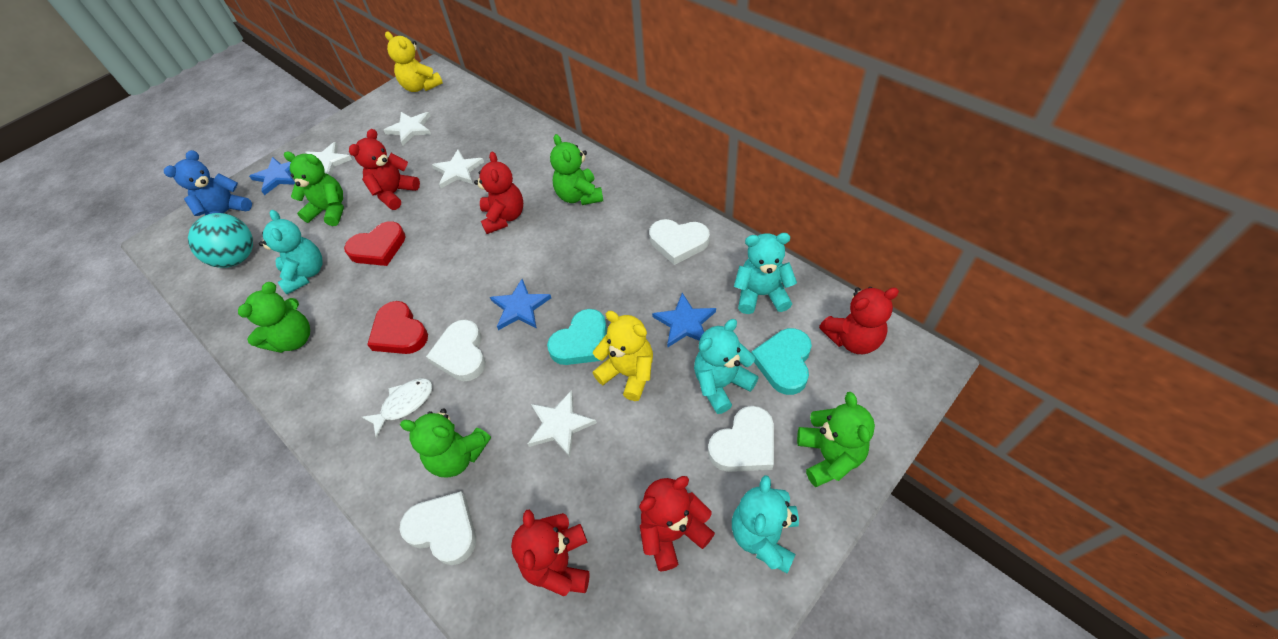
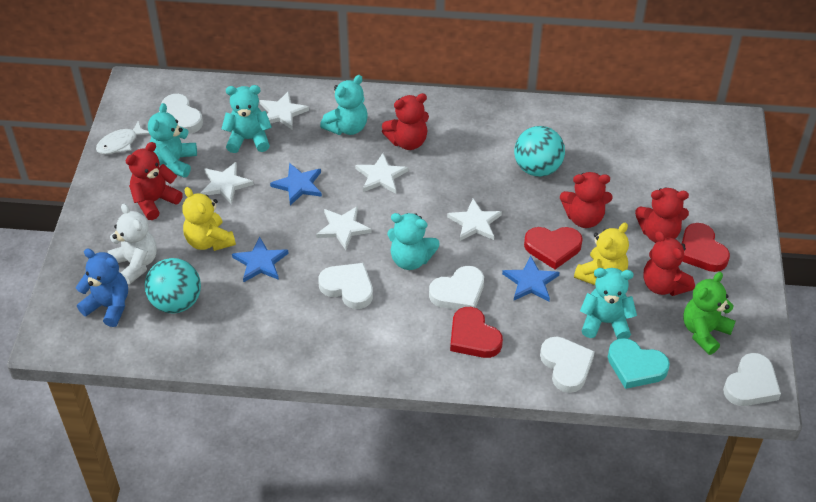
green teddy bear: [238,282,310,353] [284,152,344,226] [400,408,491,477] [550,134,603,205] [797,392,875,487] = 5 -> [683,272,736,355] = 1
red heart: [344,222,406,266] [367,301,428,354] = 2 -> [450,307,503,358] [524,227,583,269] [682,223,730,272] = 3
turquoise ball: [188,213,253,268] = 1 -> [145,258,201,313] [514,126,565,177] = 2
turquoise heart: [547,309,607,365] [751,328,812,395] = 2 -> [608,338,670,389] = 1
turquoise teddy bear: [259,210,322,294] [694,319,759,414] [732,475,799,573] [734,233,797,314] = 4 -> [148,103,197,178] [221,85,272,153] [320,75,368,135] [387,213,440,270] [580,268,637,339] = 5
white heart: [400,491,476,565] [426,320,486,381] [649,219,710,265] [708,406,774,472] = 4 -> [159,94,203,134] [318,263,373,309] [429,266,484,310] [540,337,595,393] [723,353,781,406] = 5
white star: [305,142,352,176] [383,112,431,146] [432,149,484,188] [528,390,597,457] = 4 -> [200,162,254,204] [259,91,309,130] [316,206,372,250] [355,153,408,193] [447,198,502,241] = 5
white teddy bear: none = 0 -> [108,203,157,284] = 1

